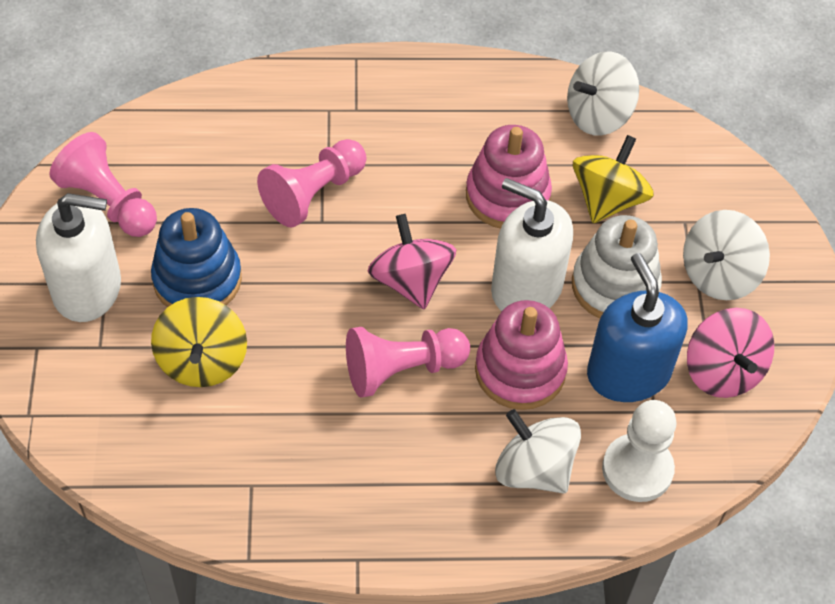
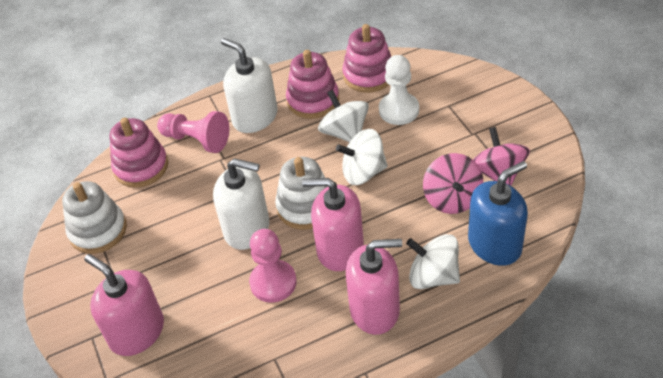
blue stacking toy: [151,208,242,307] = 1 -> none = 0
pink pawn: [49,132,157,237] [257,139,367,228] [346,327,470,398] = 3 -> [157,111,229,153] [249,229,297,303] = 2
pink soap dispenser: none = 0 -> [84,254,164,356] [302,178,364,271] [346,239,402,335] = 3
pink stacking toy: [466,125,552,229] [475,300,568,410] = 2 -> [110,118,168,188] [286,50,339,119] [342,24,391,93] = 3
white stacking toy: [572,215,662,319] = 1 -> [62,181,127,254] [275,157,329,230] = 2
yellow spinning top: [151,297,247,387] [573,135,654,223] = 2 -> none = 0

